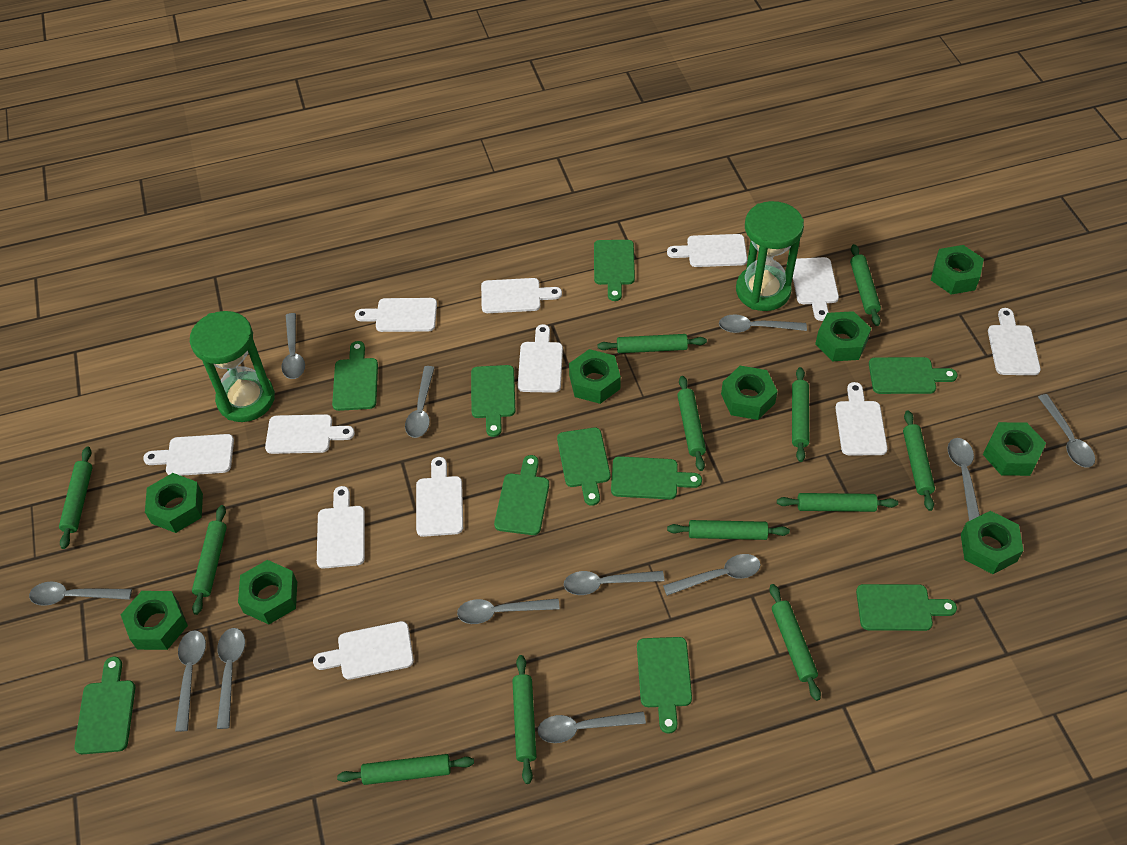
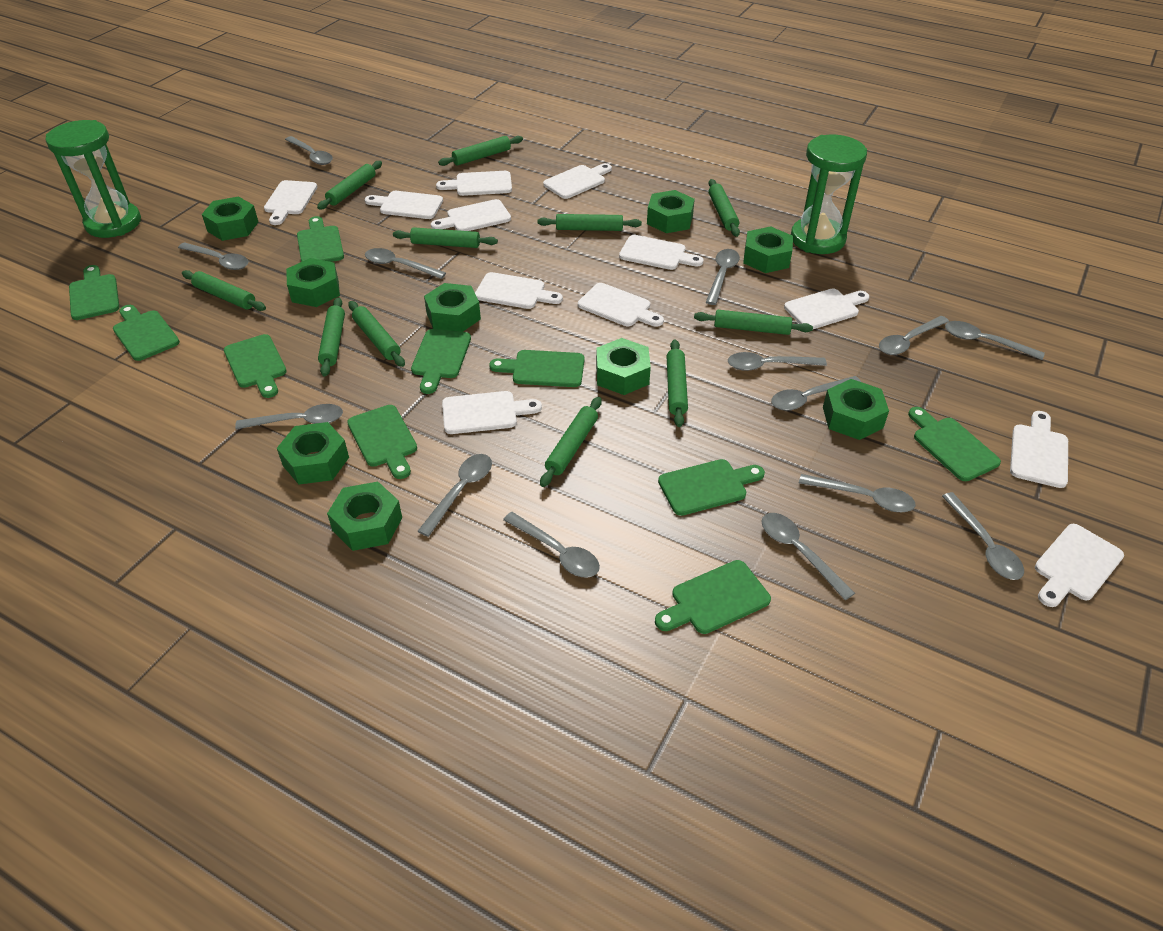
green rolling pin: [59,447,93,549] [192,505,227,615] [337,754,474,785] [512,655,537,784] [598,334,707,353] [667,520,790,540] [677,376,706,471] [769,584,821,701] [777,493,898,512] [792,367,809,462] [850,244,881,326] [903,411,935,511] = 12 -> [182,270,266,311] [317,161,382,209] [318,297,345,377] [348,301,405,367] [393,227,498,248] [438,136,523,166] [538,214,642,231] [540,397,602,487] [666,340,688,427] [694,310,813,335] [708,179,740,237] = 11
grey spoon: [29,581,132,606] [175,630,206,732] [217,628,245,729] [281,313,305,379] [405,366,435,438] [457,598,560,624] [538,712,646,743] [564,571,664,595] [663,554,760,596] [719,314,807,333] [948,438,980,521] [1038,394,1095,468] = 12 -> [178,242,249,270] [235,404,343,429] [285,136,333,165] [365,248,446,279] [418,454,492,537] [503,512,600,578] [706,249,740,305] [728,352,827,371] [762,513,855,600] [771,376,861,411] [799,474,916,512] [879,316,949,355] [942,492,1024,580] [945,321,1045,360] = 14

